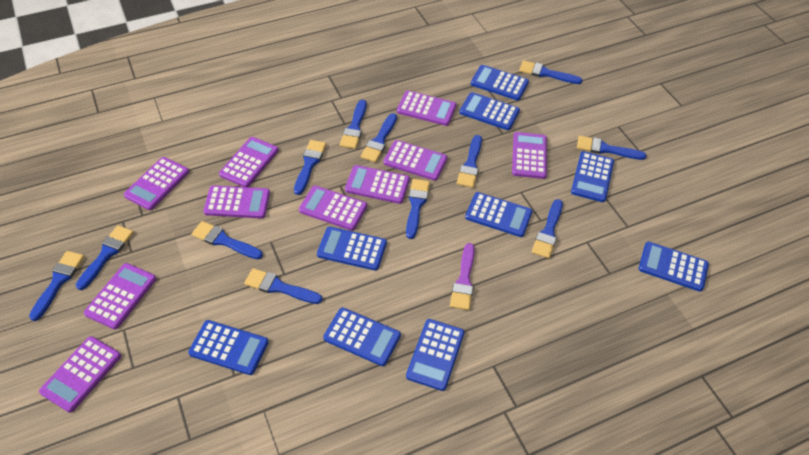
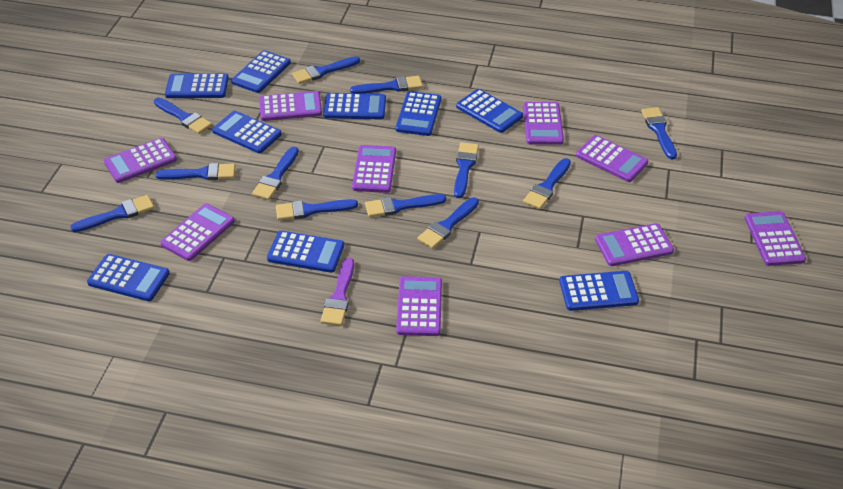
purple calculator: [39,336,121,413] [84,263,156,329] [124,157,189,210] [203,185,270,218] [219,137,279,187] [299,185,367,231] [345,165,410,204] [383,140,447,181] [397,91,457,126] [512,132,547,179] = 10 -> [104,138,177,183] [160,203,235,261] [259,91,322,121] [352,145,396,193] [396,276,442,336] [523,102,564,145] [576,135,648,182] [595,223,674,266] [745,211,806,266] = 9

